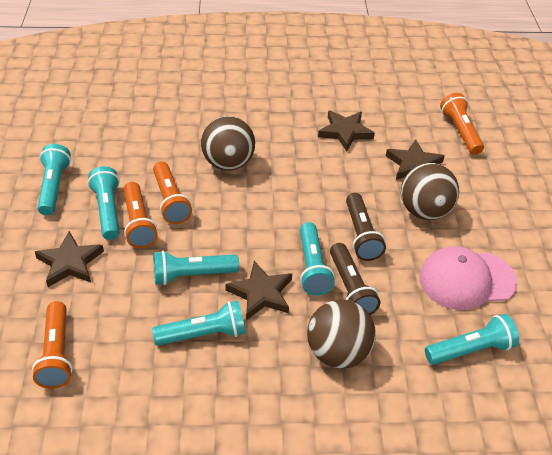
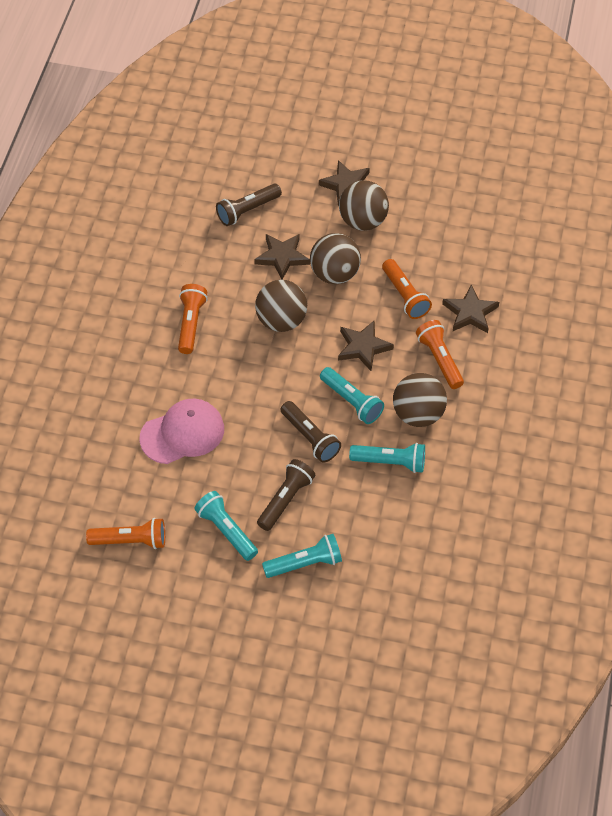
brown ball: [201,116,255,171] [307,300,376,369] [401,163,459,220] = 3 -> [255,280,307,332] [310,233,361,284] [339,180,389,231] [393,373,447,427] = 4
brown flashlight: [330,243,380,315] [346,193,386,261] = 2 -> [216,183,282,226] [257,459,315,531] [281,401,341,463] = 3
turquoise flashlight: [38,144,71,215] [88,166,120,240] [152,301,245,346] [153,251,239,285] [300,222,335,296] [425,314,519,365] = 6 -> [194,491,258,561] [262,534,342,578] [320,367,384,424] [349,443,425,473] = 4

